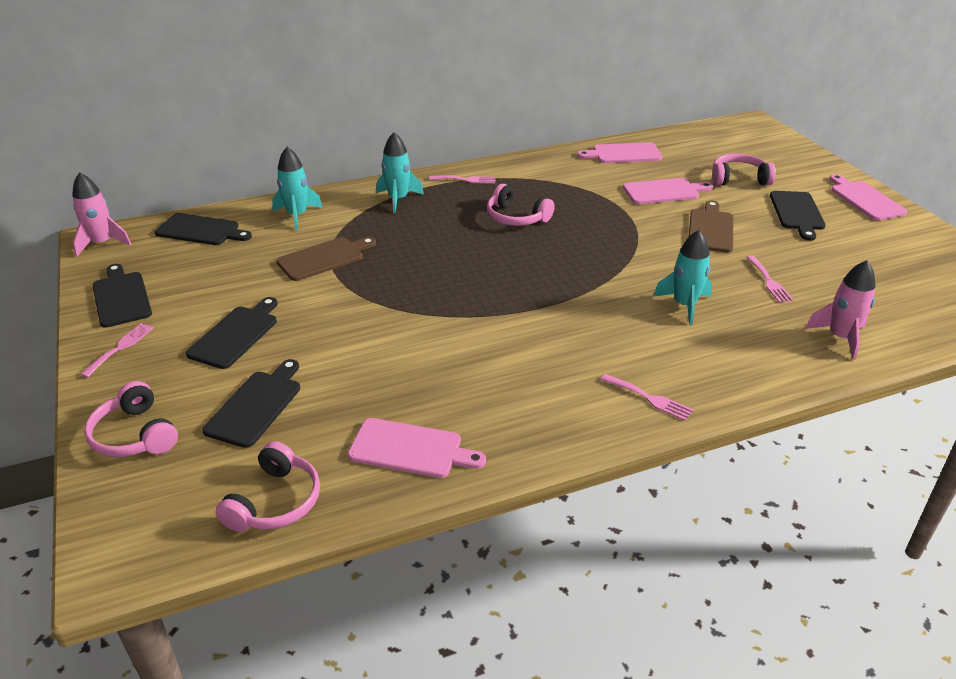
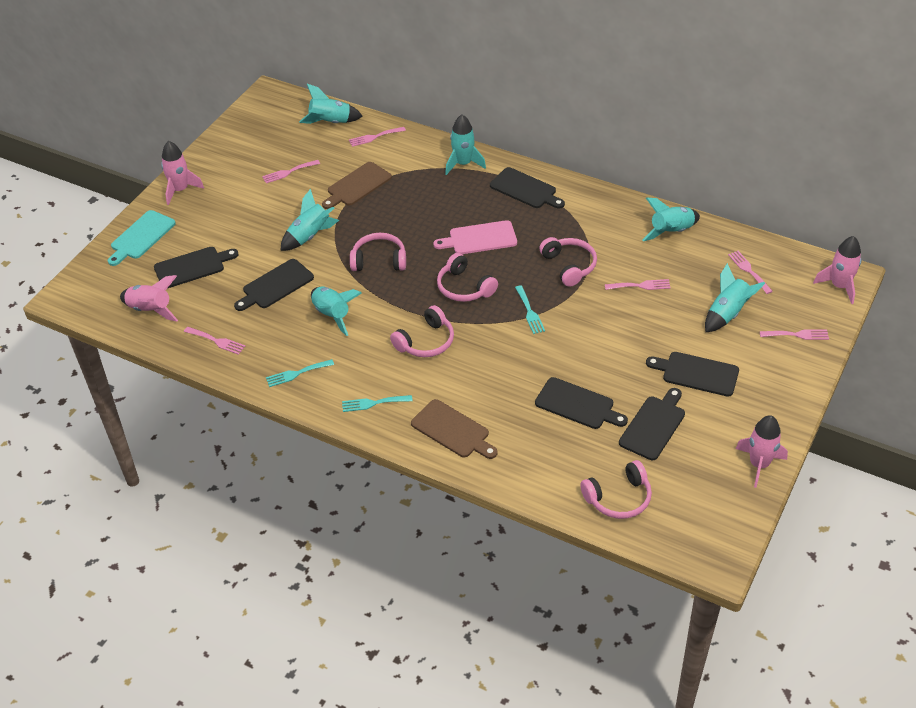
black cutting board: [92,264,152,328] [155,213,252,245] [186,297,278,369] [202,359,300,448] [770,191,826,241] = 5 -> [154,247,239,288] [234,259,314,311] [490,167,565,209] [535,377,628,429] [619,388,685,460] [646,352,739,397] = 6
pink cutting board: [348,418,486,478] [577,142,662,163] [623,178,713,204] [829,174,907,221] = 4 -> [434,220,517,254] = 1
pink fork: [80,323,154,378] [429,175,496,184] [601,374,693,421] [746,255,794,302] = 4 -> [184,327,245,355] [262,160,320,183] [349,127,406,147] [605,279,671,290] [728,251,773,294] [760,329,829,340] = 6
pink headphones: [84,381,178,457] [215,441,320,532] [487,184,555,226] [713,154,776,185] = 4 -> [350,233,406,271] [390,305,454,357] [437,253,498,302] [539,237,597,287] [580,460,652,519] = 5
pink rocket: [72,172,132,257] [805,260,876,360] = 2 -> [120,275,178,322] [161,141,204,205] [736,415,788,488] [813,236,861,304] = 4
turquoise cutting board: none = 0 -> [108,210,176,266] = 1
turquoise fork: none = 0 -> [266,359,334,387] [342,395,412,412] [515,285,545,334] = 3
turquoise rocket: [272,147,323,230] [377,132,424,213] [654,230,712,325] = 3 -> [280,189,339,251] [299,84,363,124] [311,287,362,336] [445,115,486,175] [642,198,700,241] [705,263,765,332] = 6

